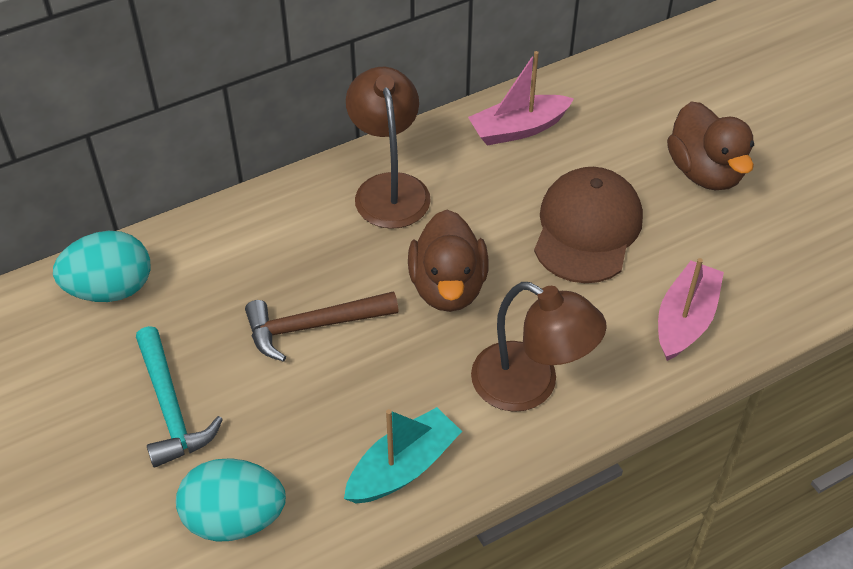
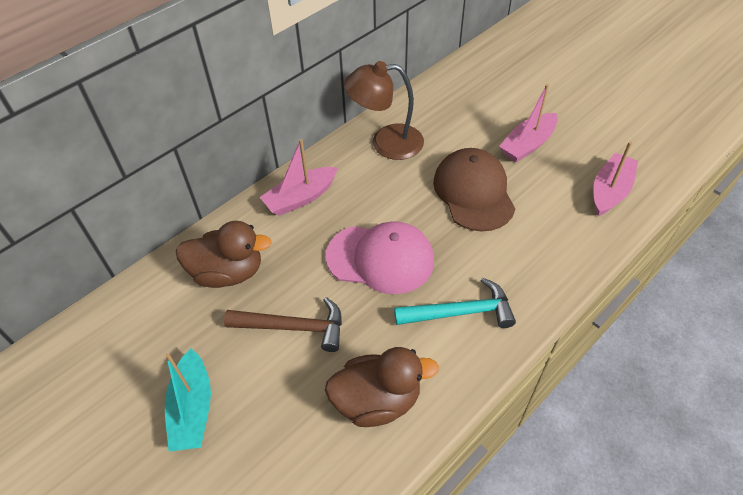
brown lamp: [346,67,431,229] [471,282,607,412] = 2 -> [344,61,424,160] = 1
pink boat: [468,51,574,146] [658,258,724,361] = 2 -> [260,139,338,216] [499,84,558,162] [593,142,638,216] = 3
pink cap: none = 0 -> [326,221,434,294] = 1
turquoise egg: [53,231,150,302] [176,458,286,542] = 2 -> none = 0

